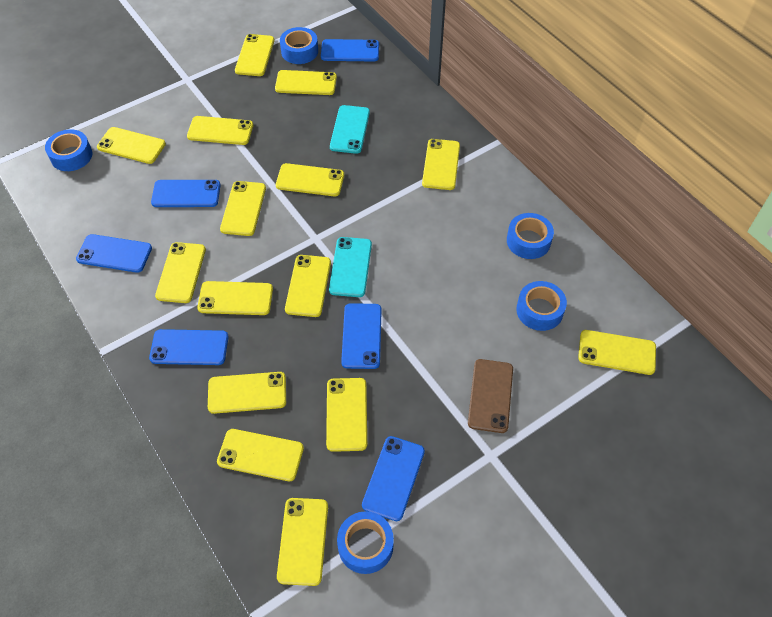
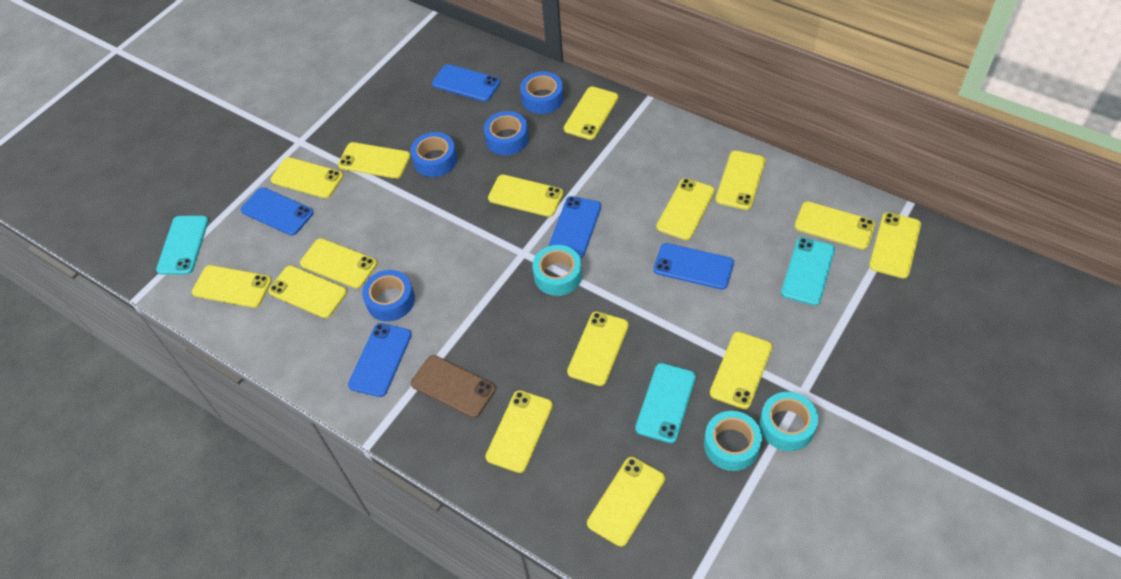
blue phone: [76,234,152,273] [149,329,228,365] [151,180,221,207] [321,39,379,61] [341,303,382,369] [362,436,425,521] = 6 -> [241,187,314,236] [348,323,412,397] [432,64,500,102] [548,196,601,259] [653,243,734,290] = 5
blue tape: [45,129,92,171] [280,27,318,64] [337,511,394,574] [507,213,554,259] [516,281,567,331] = 5 -> [362,270,415,321] [410,132,457,177] [484,111,529,155] [520,72,564,114] = 4
turquoise phone: [329,237,372,297] [330,105,370,154] = 2 -> [156,216,209,275] [635,363,696,443] [781,237,835,306] = 3
turquoise tape: none = 0 -> [533,245,582,296] [704,411,762,471] [759,392,818,451] = 3

